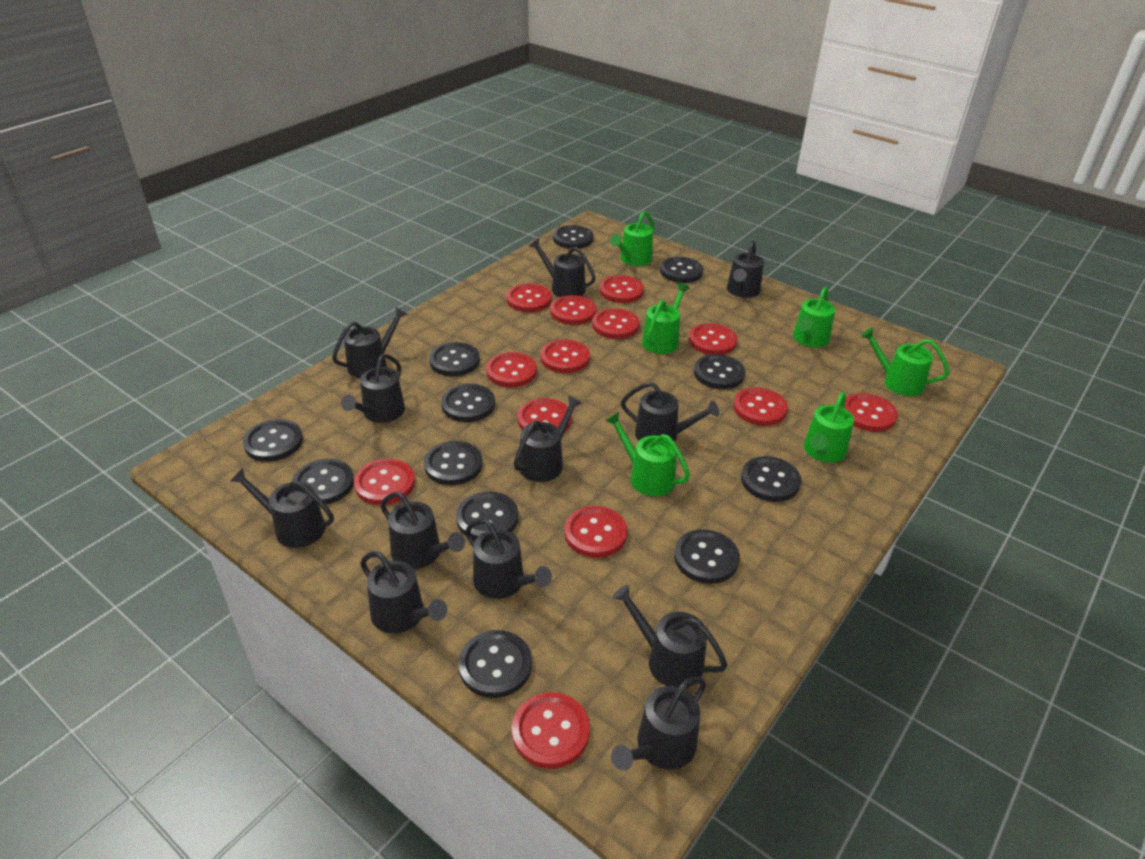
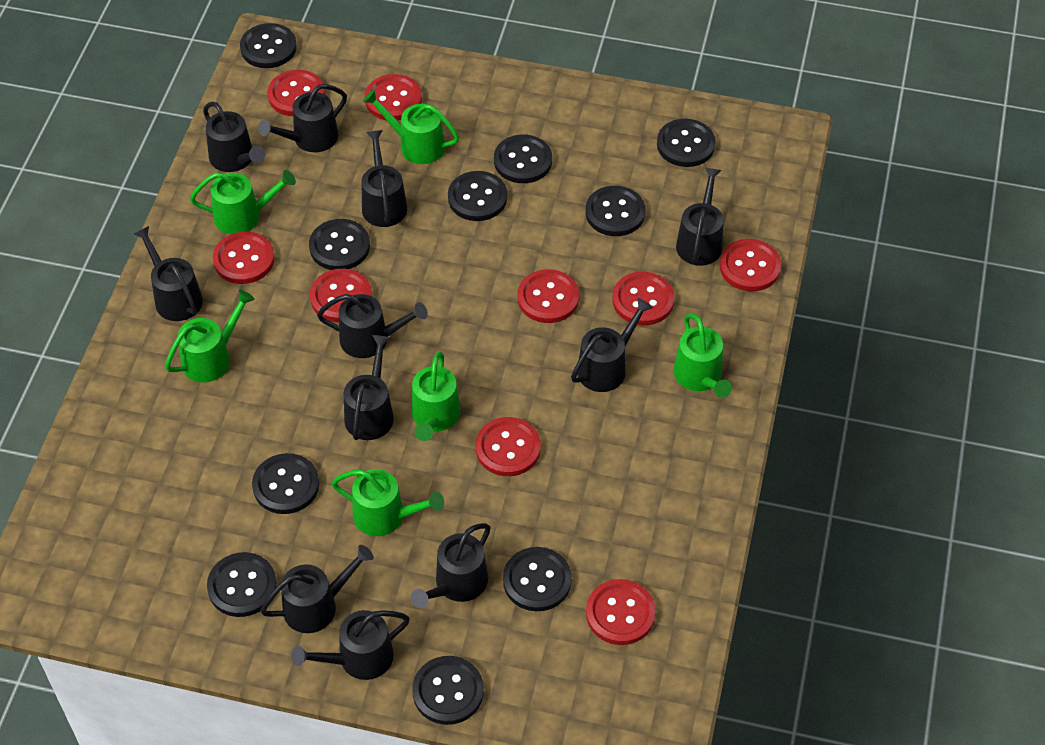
black button: [243,419,303,462] [292,459,354,504] [424,441,483,485] [429,342,480,376] [441,384,495,422] [456,491,519,540] [458,630,532,698] [553,225,594,249] [660,257,703,283] [674,529,740,584] [694,354,745,389] [741,456,801,502] = 12 -> [207,552,277,617] [240,23,297,68] [252,453,319,514] [309,219,370,270] [412,656,484,725] [448,171,507,221] [494,134,552,183] [503,547,572,611] [585,186,645,236] [657,119,716,167] = 10
black watering can: [230,468,334,548] [332,306,408,378] [341,354,405,423] [360,551,447,633] [380,492,465,569] [465,519,552,599] [514,396,582,482] [529,238,596,297] [611,677,706,771] [612,584,728,688] [621,382,719,442] [727,240,764,298] = 12 -> [134,226,203,321] [203,102,265,172] [258,84,347,152] [260,545,374,633] [291,610,410,680] [317,294,428,358] [344,335,394,440] [362,130,407,227] [411,523,491,608] [571,298,653,392] [676,167,723,266] = 11
red button: [354,459,415,505] [486,352,537,387] [506,283,552,312] [512,692,590,769] [517,398,572,432] [540,339,590,373] [550,295,596,325] [564,506,627,558] [592,308,640,339] [599,275,644,303] [689,323,737,355] [733,388,788,426] [844,393,898,432] = 13 -> [213,232,275,284] [268,70,325,116] [310,269,372,322] [365,74,422,121] [476,417,541,476] [518,269,579,323] [586,579,656,645] [612,272,674,325] [720,239,781,291] = 9

